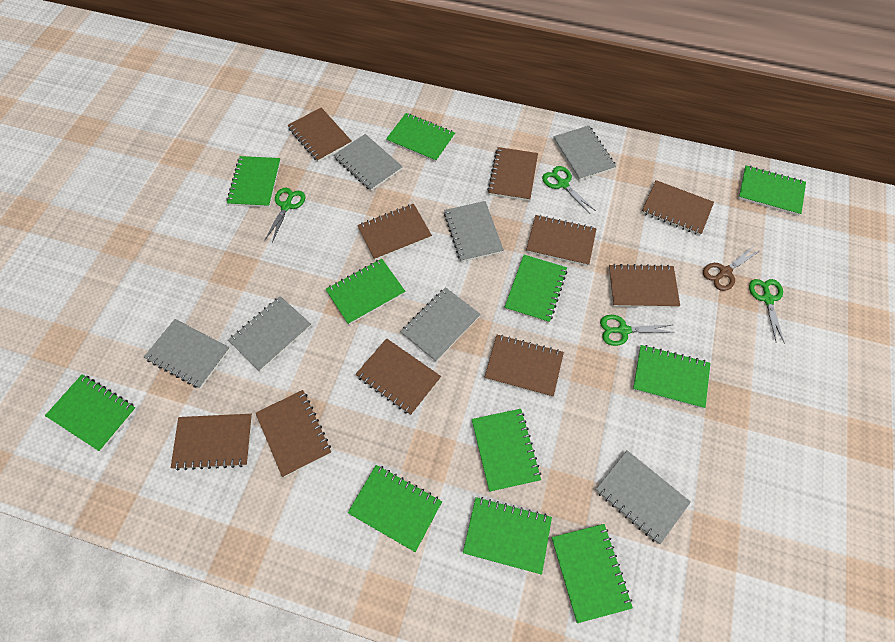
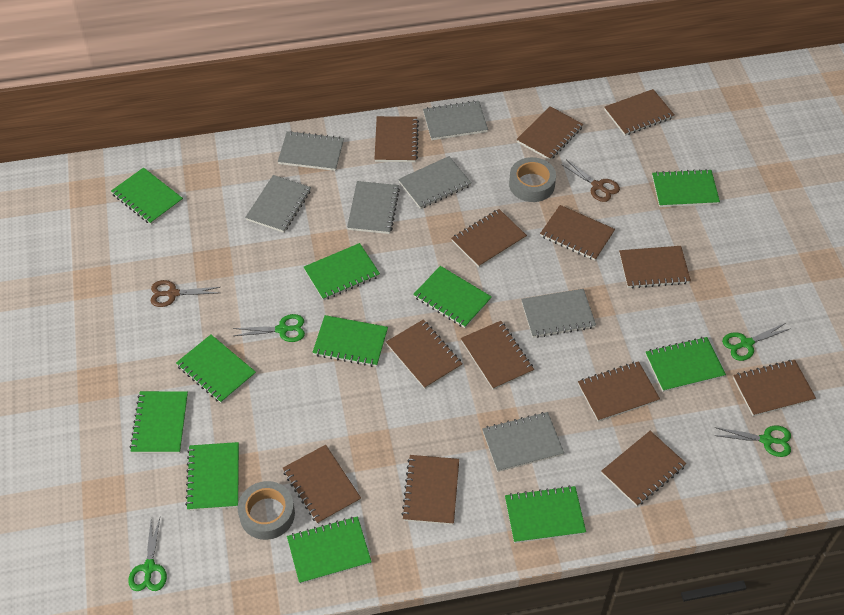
brown notebook: [171,414,252,471] [256,390,331,477] [288,107,352,162] [356,338,441,415] [357,204,432,260] [485,335,564,397] [487,147,538,201] [526,215,597,266] [609,264,680,308] [642,180,714,235] = 10 -> [283,445,361,524] [375,116,419,162] [386,319,463,389] [402,455,459,525] [451,209,527,268] [461,321,534,390] [517,106,583,160] [540,205,615,261] [578,361,660,422] [601,431,686,506] [604,89,674,135] [619,246,691,288] [733,360,816,416] = 13
brown scissors: [703,247,761,291] = 1 -> [151,280,220,307] [561,160,620,202] = 2
grey tape: none = 0 -> [238,481,295,540] [509,157,556,202] = 2

